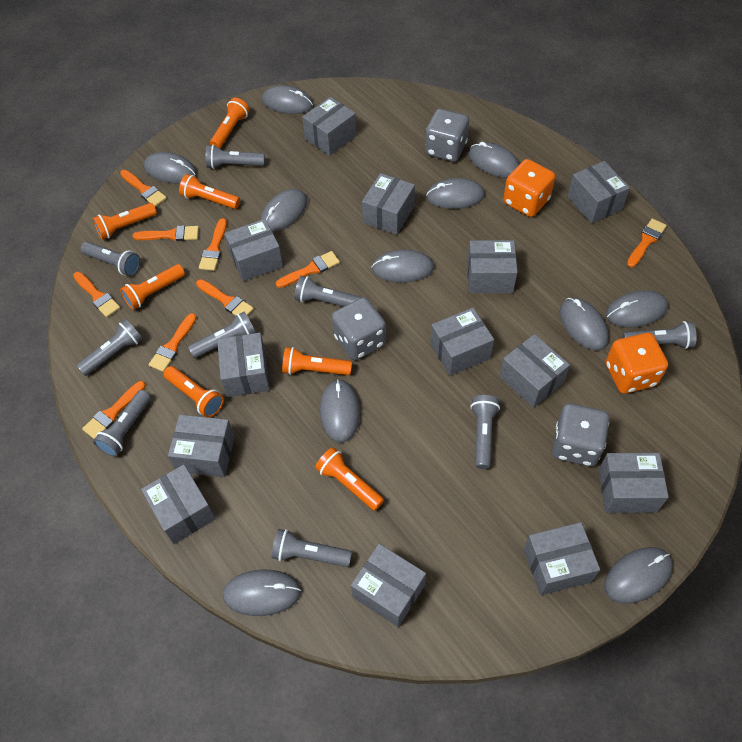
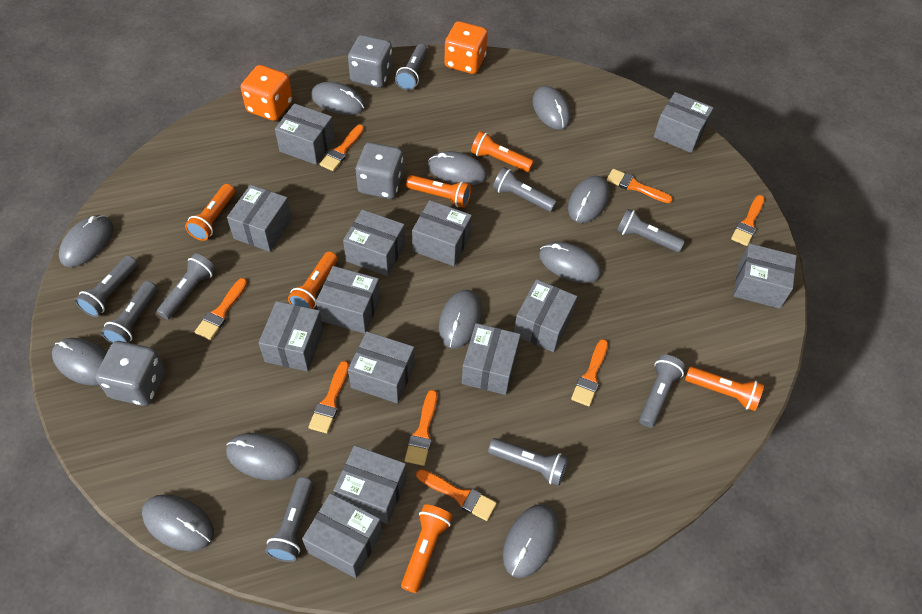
orange brush: [73,272,120,317] [82,381,146,439] [120,170,167,207] [133,225,199,241] [148,313,196,372] [196,279,254,316] [199,218,227,271] [276,251,340,288] [627,219,667,268] = 9 -> [195,278,247,340] [308,361,349,433] [320,125,364,171] [405,390,437,466] [416,469,497,521] [571,339,608,406] [606,169,673,203] [731,195,765,246] = 8
orange flashlight: [93,203,157,240] [120,264,185,310] [163,366,224,418] [179,174,240,209] [210,98,249,149] [282,347,352,375] [315,447,384,511] = 7 -> [185,184,235,241] [288,252,338,309] [401,504,452,593] [406,175,471,208] [471,131,534,172] [685,367,764,411] = 6

